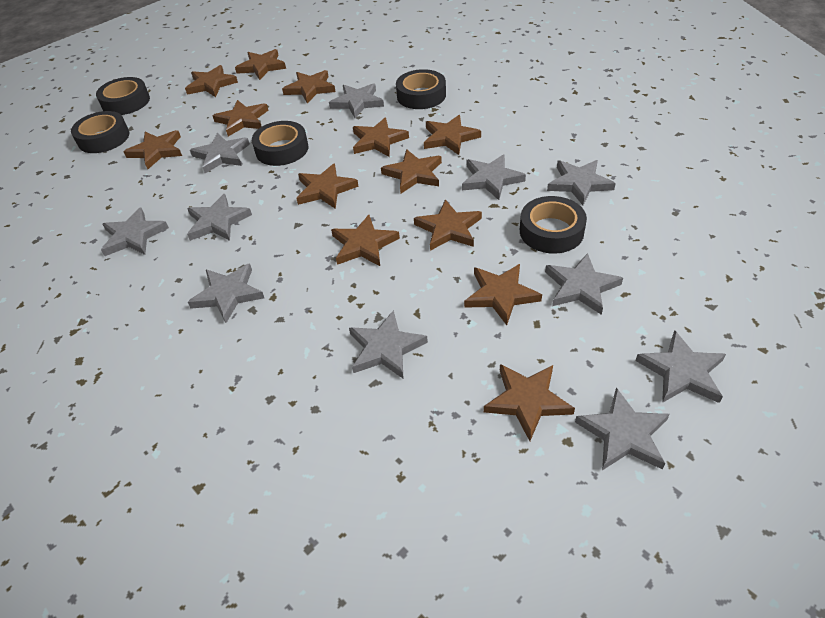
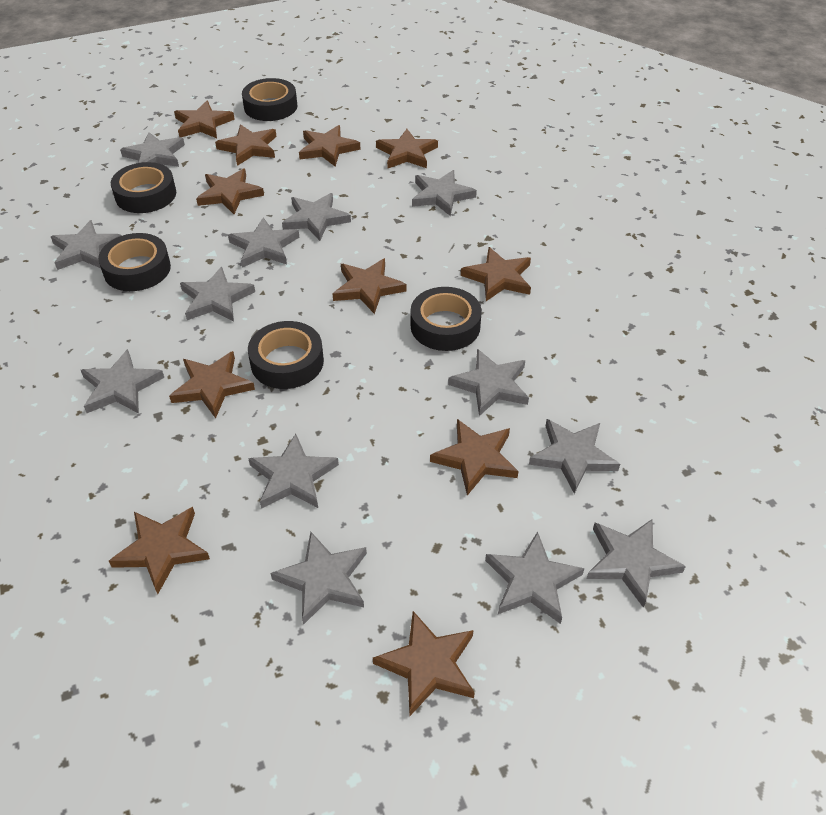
brown star: [123,130,182,169] [185,65,238,97] [213,100,268,136] [235,49,286,80] [282,70,336,104] [296,163,359,209] [331,215,400,266] [353,117,409,157] [381,149,442,193] [414,199,482,251] [424,115,481,155] [464,264,542,325] [484,364,575,441] = 13 -> [109,507,210,594] [169,351,255,418] [174,101,235,138] [196,169,264,214] [215,124,277,166] [299,125,361,167] [333,258,407,314] [373,611,475,716] [376,129,438,168] [430,419,519,495] [461,247,531,301] = 11
grey star: [101,207,169,256] [187,194,252,241] [188,263,264,323] [190,133,250,173] [329,83,384,118] [349,310,428,379] [462,154,526,200] [545,253,623,315] [547,160,616,205] [575,387,670,470] [636,331,726,403] = 11 -> [51,220,122,270] [81,349,164,414] [120,132,185,167] [180,267,255,321] [228,217,299,268] [248,434,339,509] [271,532,367,625] [282,193,351,241] [412,170,477,216] [448,349,529,416] [485,531,584,624] [529,419,620,494] [586,519,686,608] = 13

